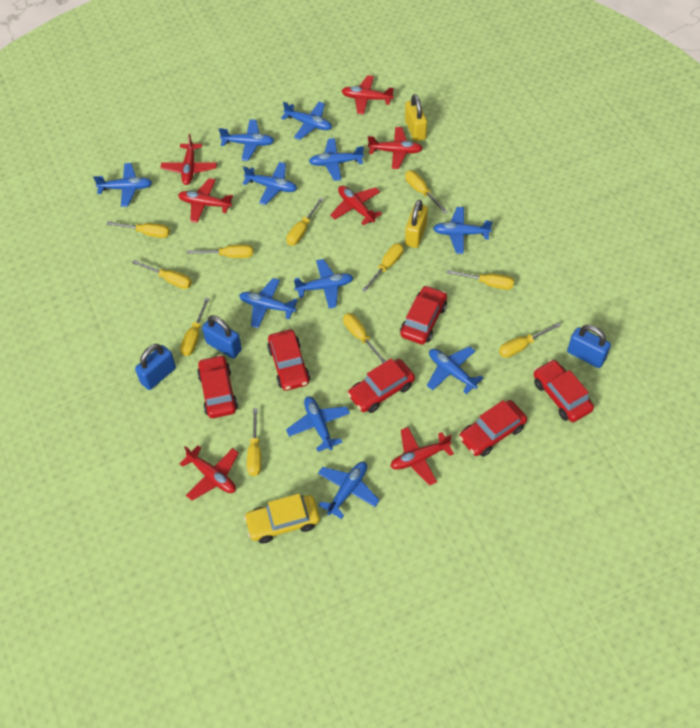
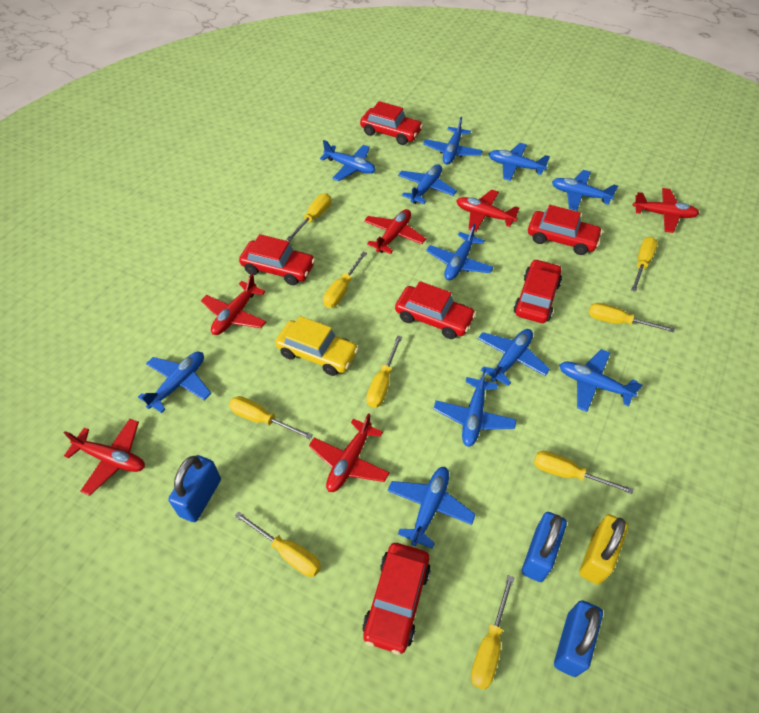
red plane: [160,134,217,185] [178,178,233,223] [180,445,239,501] [330,186,382,226] [342,75,394,114] [368,127,423,169] [390,427,454,486] = 7 -> [64,419,145,495] [201,274,266,335] [309,413,390,492] [364,209,426,254] [456,190,520,232] [633,188,699,233] = 6
yellow padlock: [405,94,427,142] [405,200,428,248] = 2 -> [579,514,628,585] = 1
yellow screwdriver: [106,221,170,238] [132,260,192,289] [180,298,210,356] [187,244,253,258] [247,408,261,476] [286,198,324,246] [343,313,386,363] [362,243,404,292] [405,170,448,214] [447,270,514,290] [499,323,561,358] = 11 -> [229,396,313,439] [235,511,321,577] [286,193,331,242] [323,252,367,308] [366,336,402,408] [471,575,514,690] [534,451,633,494] [589,303,675,332] [631,237,658,292] = 9

